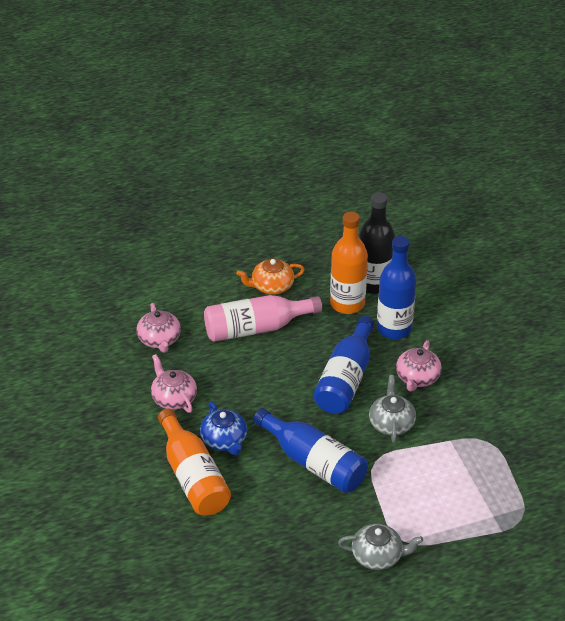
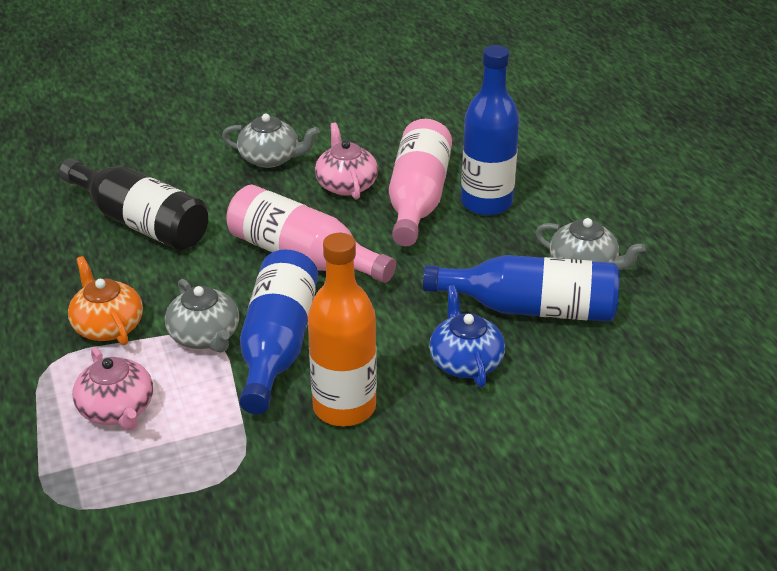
grey teapot: [338,524,423,570] [369,375,416,443] = 2 -> [165,279,239,353] [222,114,320,168] [535,218,646,270] = 3
orange bottle: [158,409,231,516] [330,212,368,314] = 2 -> [308,233,377,426] = 1
pink bottle: [204,295,322,342] = 1 -> [226,185,396,283] [389,119,452,247] = 2
pink teapot: [136,303,181,353] [151,354,197,413] [396,340,442,391] = 3 -> [73,347,153,430] [315,123,378,199] = 2

